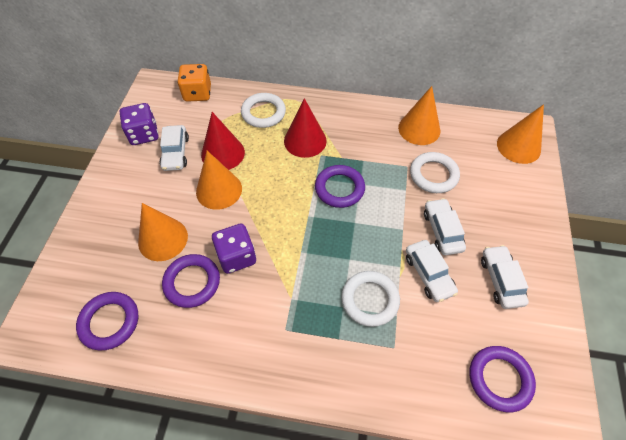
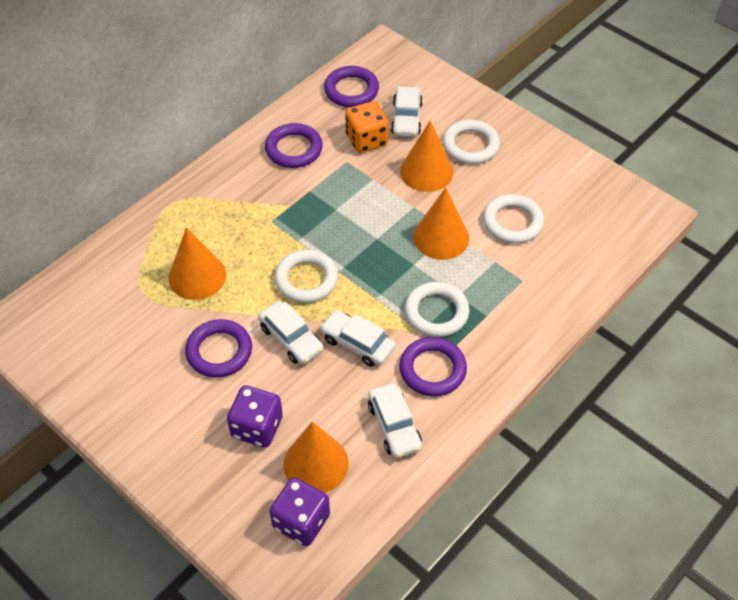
red cone: [201,112,245,170] [284,98,327,158] = 2 -> none = 0
white ring: [241,93,286,128] [341,271,400,327] [410,152,460,193] = 3 -> [274,250,338,303] [404,282,469,337] [442,120,500,164] [483,194,544,244] = 4

